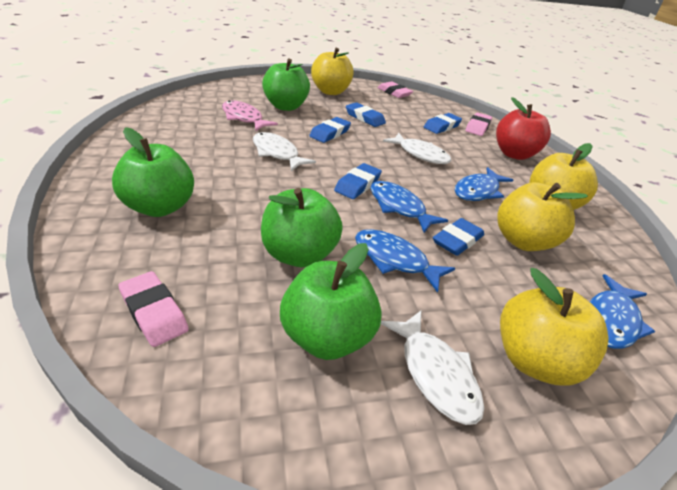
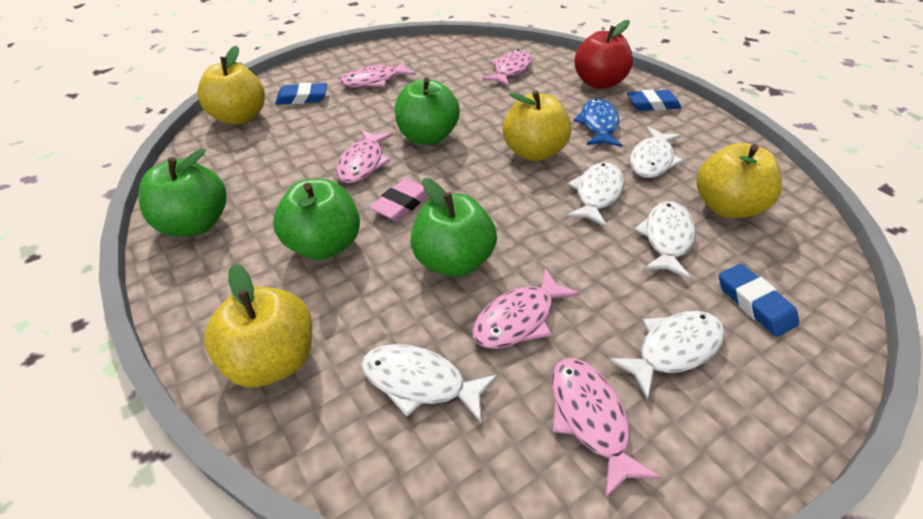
blue eraser: [309,117,351,143] [334,163,382,199] [346,102,386,127] [424,113,462,134] [433,218,484,256] = 5 -> [275,83,327,105] [627,90,682,111] [719,264,799,337] = 3
blue fish: [355,229,455,293] [370,181,448,233] [455,167,513,201] [590,274,655,349] = 4 -> [574,99,622,147] = 1
pink eraser: [118,271,189,347] [377,82,413,98] [465,112,492,136] = 3 -> [369,179,428,221] = 1
pink fish: [222,100,278,131] = 1 -> [336,129,393,183] [341,62,416,87] [473,268,580,349] [482,49,532,86] [551,358,661,498] = 5
white fish: [253,132,316,171] [381,311,484,425] [383,133,451,164] = 3 -> [361,344,498,423] [566,162,624,227] [608,311,725,400] [630,127,684,178] [634,201,695,280] = 5

